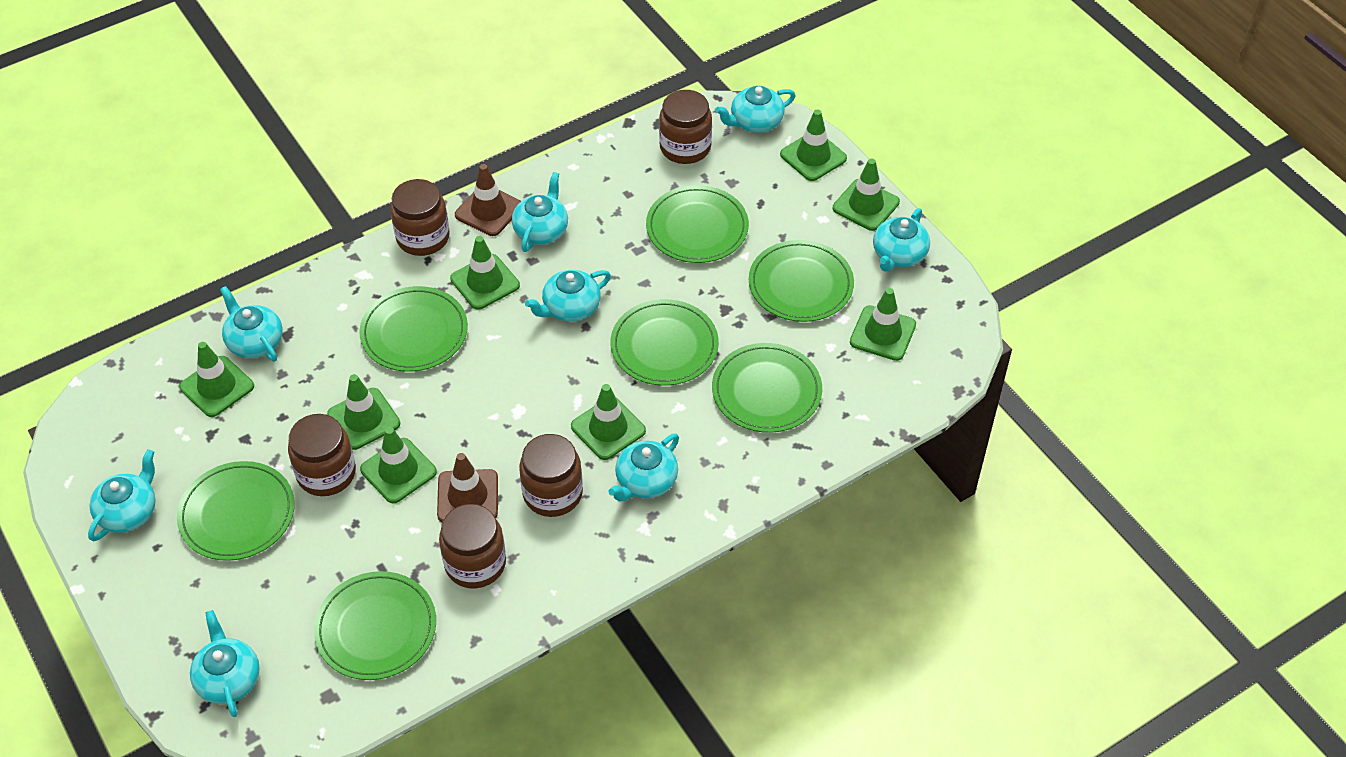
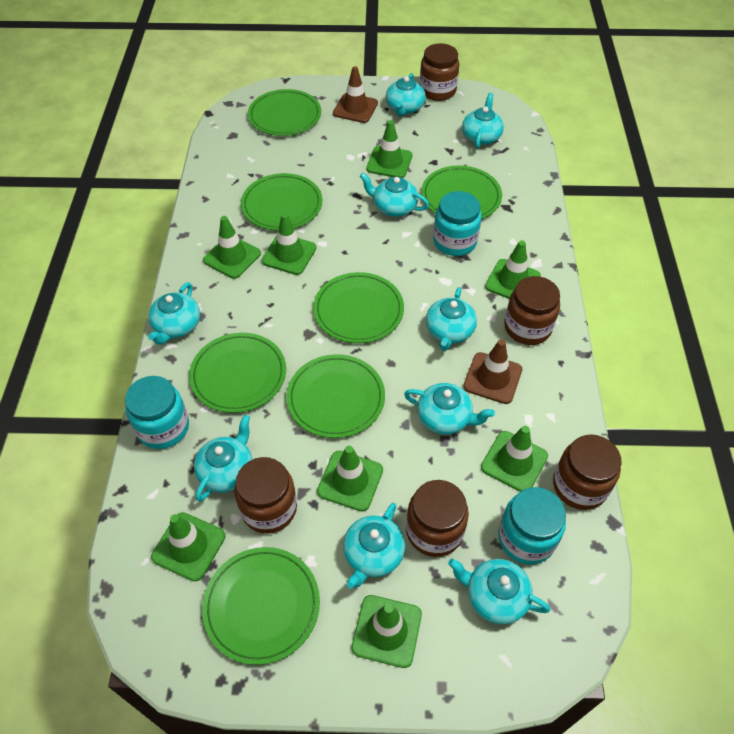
turquoise jar: none = 0 -> [125,376,189,449] [433,191,482,256] [498,487,566,565] = 3
turquoise teapot: [88,449,156,541] [190,610,260,717] [220,286,283,362] [512,172,568,252] [525,270,611,322] [608,433,679,501] [715,86,796,133] [873,208,930,272] = 8 -> [148,282,200,345] [194,415,253,502] [343,503,405,589] [360,173,429,217] [386,73,426,116] [404,383,495,434] [426,287,477,351] [448,559,550,624] [462,93,504,149] = 9

